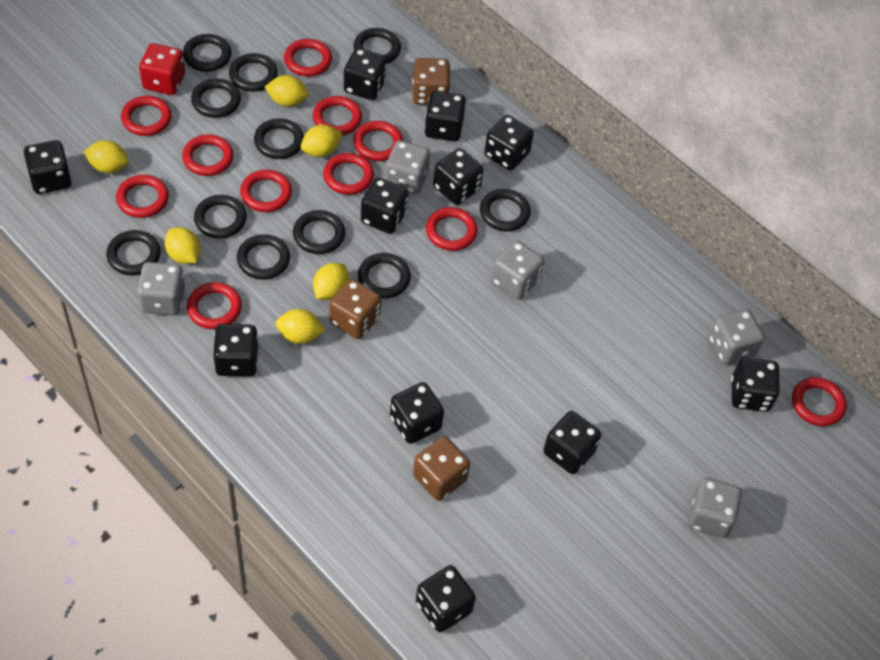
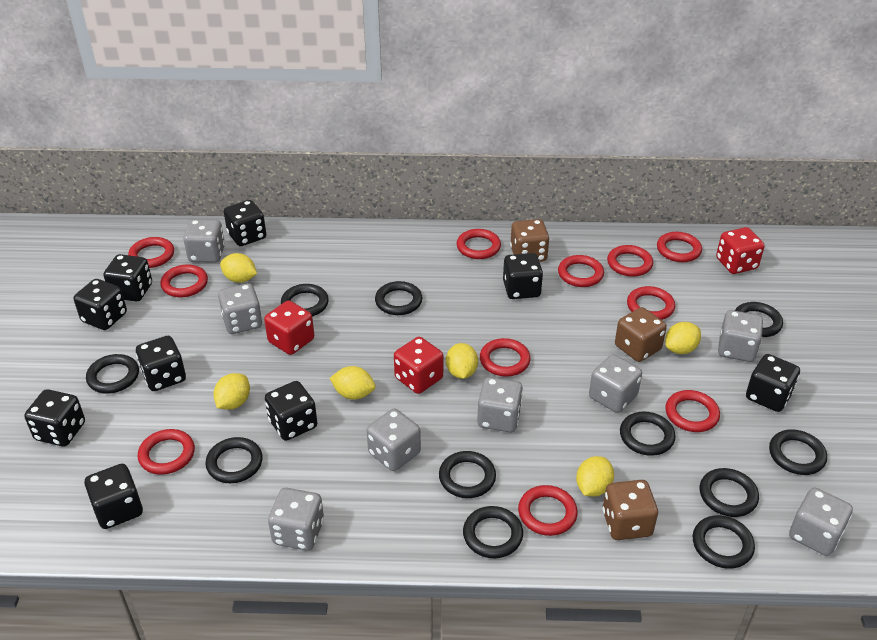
black dice: [24,140,72,194] [213,324,258,377] [344,48,387,100] [361,178,409,234] [390,382,444,444] [416,565,476,632] [424,91,466,142] [433,148,483,205] [484,115,534,170] [543,411,601,474] [731,357,780,412] = 11 -> [24,389,85,446] [74,279,127,330] [85,464,143,529] [104,254,152,302] [136,336,186,391] [224,200,266,246] [265,381,317,441] [503,253,543,299] [746,354,800,412] = 9
grey dice: [137,262,185,316] [385,140,430,194] [492,241,544,299] [688,478,742,538] [709,309,765,365] = 5 -> [183,220,225,263] [218,283,262,334] [268,488,324,551] [367,409,421,471] [477,377,523,432] [589,354,642,413] [718,310,763,362] [789,488,853,556] = 8
red dice: [139,43,185,95] = 1 -> [264,300,314,355] [394,337,443,394] [716,227,765,274] = 3

